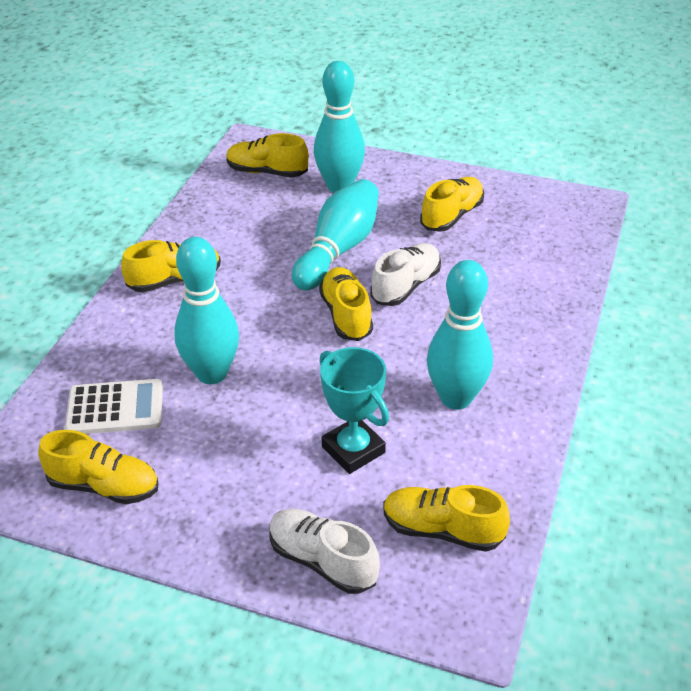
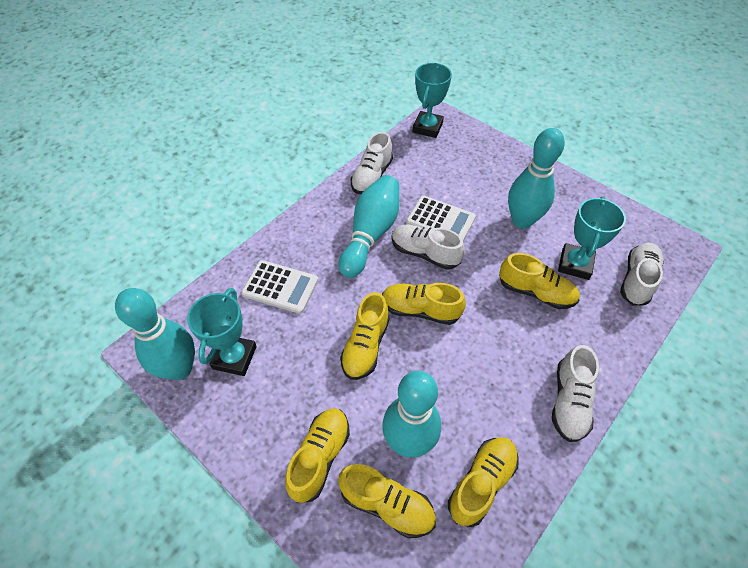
turquoise trophy: [320,347,389,474] = 1 -> [187,288,257,376] [413,63,452,138] [558,197,626,280] = 3
white calculator: [65,379,163,434] = 1 -> [241,260,318,314] [406,195,476,241] = 2
white shoe: [269,508,380,594] [371,243,441,306] = 2 -> [350,132,393,194] [391,224,465,270] [552,345,599,442] [620,243,664,306] = 4

